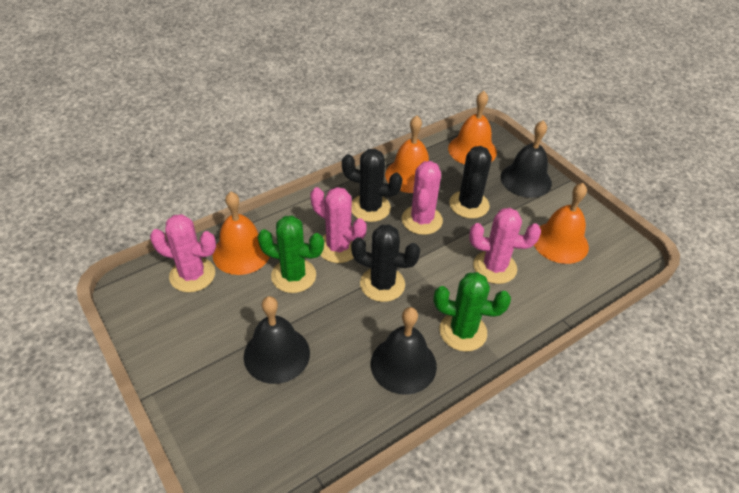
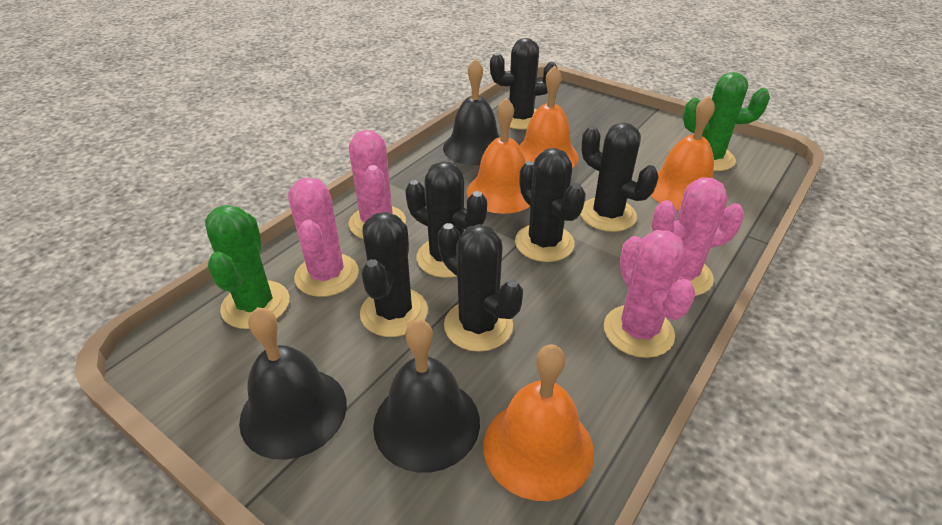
black cactus: [342,149,402,222] [351,224,420,302] [449,146,492,219] = 3 -> [360,212,428,337] [405,161,487,278] [438,223,523,352] [490,38,558,130] [515,148,586,262] [580,122,659,232] = 6

